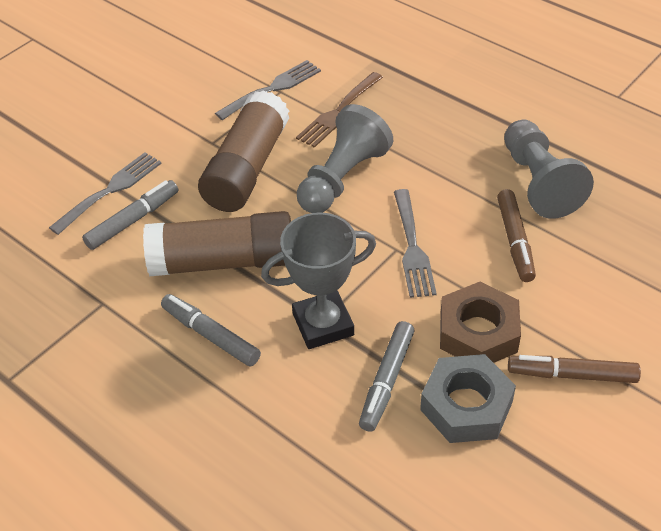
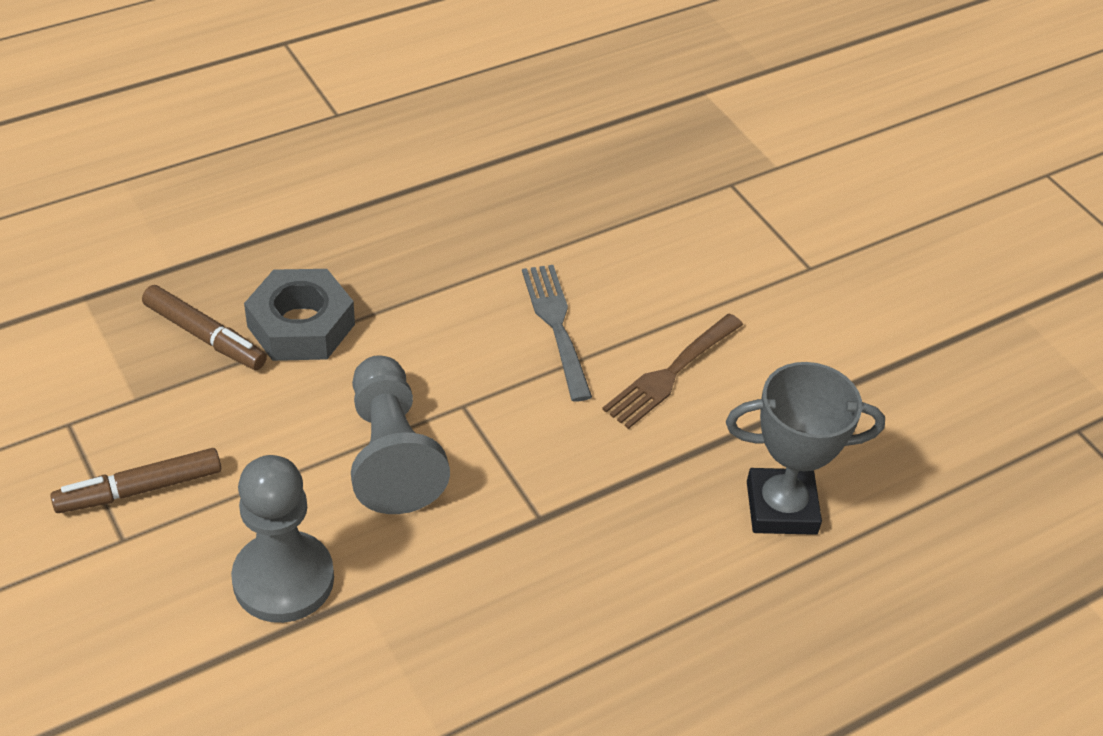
brown glue stick: [143,211,291,276] [198,90,290,212] = 2 -> none = 0
brown nut: [440,282,521,363] = 1 -> none = 0
grey fork: [49,152,162,235] [215,60,321,120] [394,189,437,298] = 3 -> [522,265,592,401] = 1
grey marker: [82,180,178,250] [161,294,261,366] [359,321,414,432] = 3 -> none = 0

